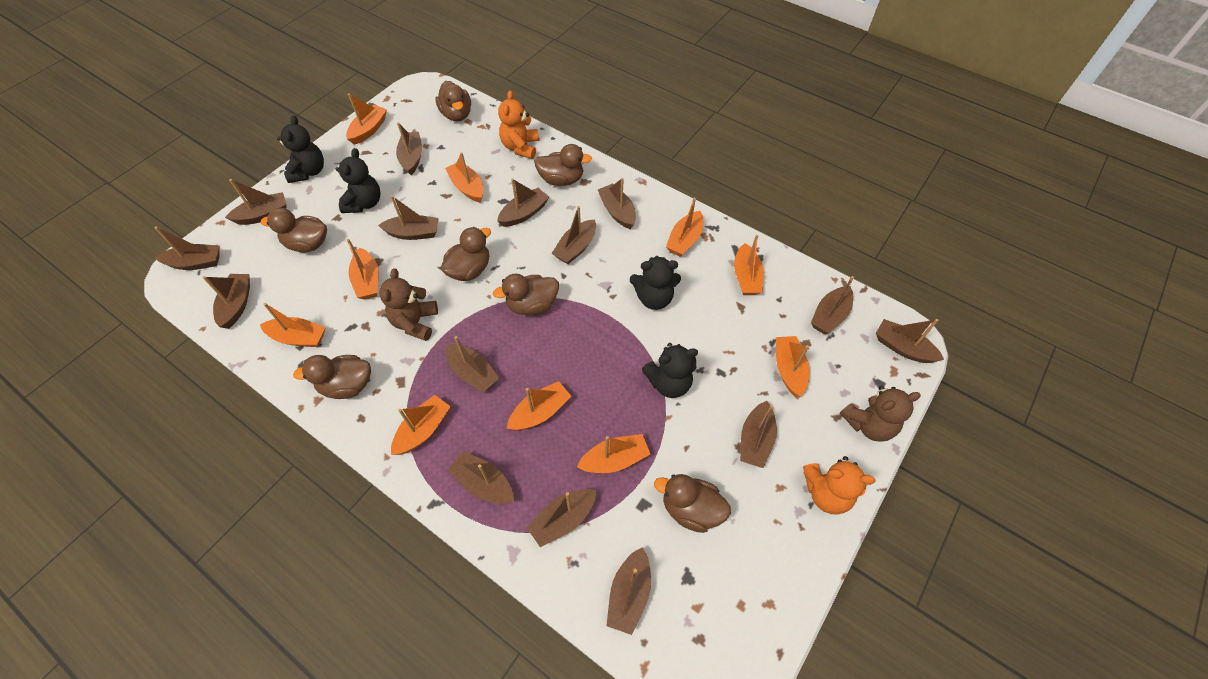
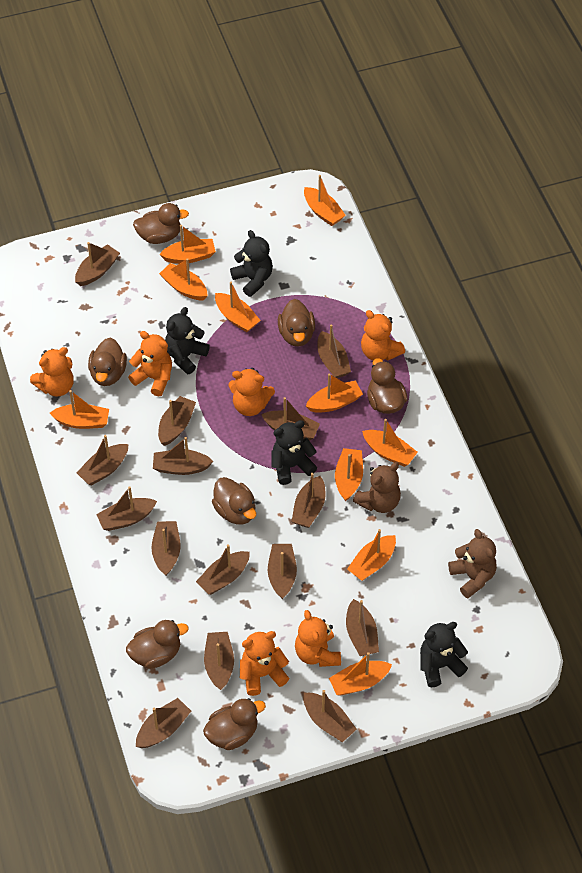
orange teddy bear: [498,91,539,159] [803,456,875,515] = 2 -> [30,347,74,397] [128,331,172,396] [228,368,275,416] [240,631,289,696] [295,610,341,667] [361,310,405,361] = 6

